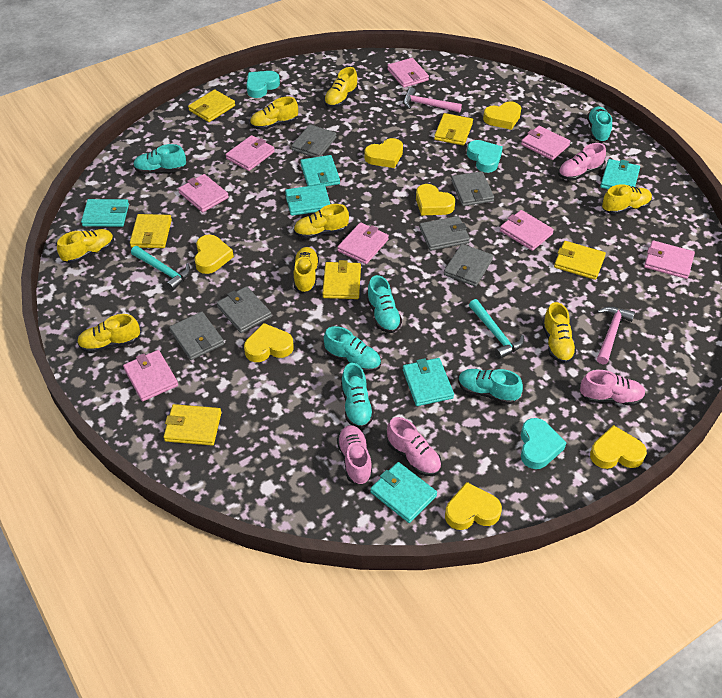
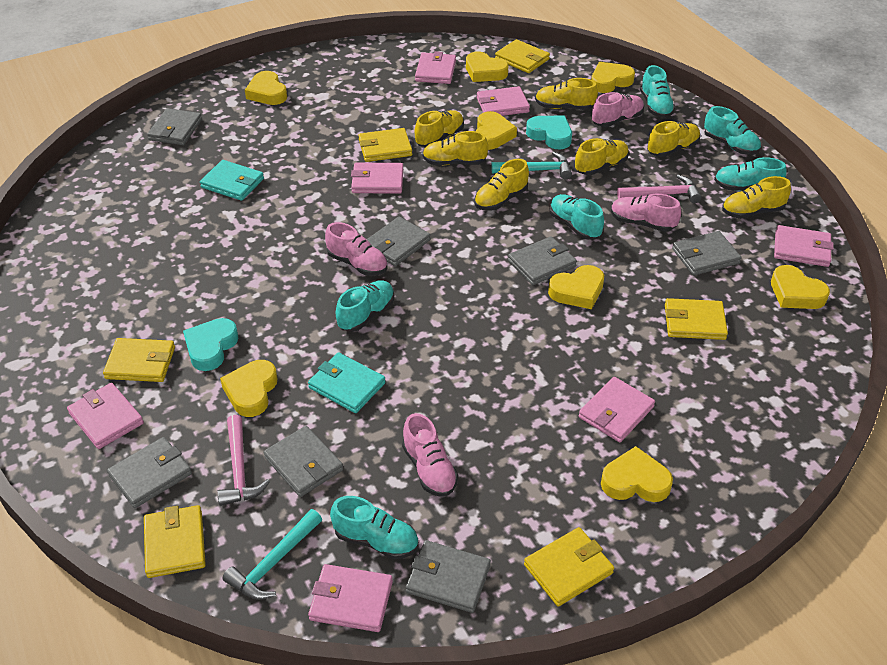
grey wallet: [169,312,224,360] [217,286,272,333] [292,124,337,157] [419,216,470,251] [444,244,493,287] [451,171,494,206] = 6 -> [107,437,192,508] [147,108,202,145] [263,426,343,497] [366,217,430,266] [406,540,491,613] [508,236,577,285] [672,231,741,275] = 7
pink wallet: [123,350,178,401] [178,174,229,212] [226,135,275,171] [337,222,389,264] [387,58,429,88] [500,210,554,251] [521,126,570,160] [644,240,695,279] = 8 -> [67,383,144,449] [308,564,393,632] [351,163,403,194] [415,51,456,84] [477,86,530,116] [579,377,655,442] [774,225,834,267] = 7
turquoise heart: [246,71,280,98] [467,140,503,173] [521,418,566,469] = 3 -> [183,318,239,371] [526,115,572,149] = 2
turquoise wallet: [81,199,129,227] [285,184,330,216] [300,155,340,187] [370,462,437,523] [403,358,454,406] [600,159,640,189] = 6 -> [200,160,264,201] [308,352,385,413] = 2
yellow heart: [194,235,234,274] [244,323,294,362] [365,138,403,168] [416,184,455,215] [445,482,502,530] [483,101,521,130] [590,425,647,469] = 7 -> [220,360,278,417] [245,71,287,105] [466,52,508,82] [476,111,517,150] [548,265,604,309] [591,62,635,93] [601,446,673,502] [771,265,830,309] = 8
yellow shoe: [57,229,114,264] [77,314,140,353] [250,97,298,130] [294,204,349,239] [294,247,319,293] [324,67,358,108] [542,302,577,364] [602,184,652,215] = 8 -> [415,110,464,147] [422,131,488,165] [474,159,529,211] [535,78,598,110] [575,138,629,175] [647,121,700,157] [722,176,791,219] = 7

